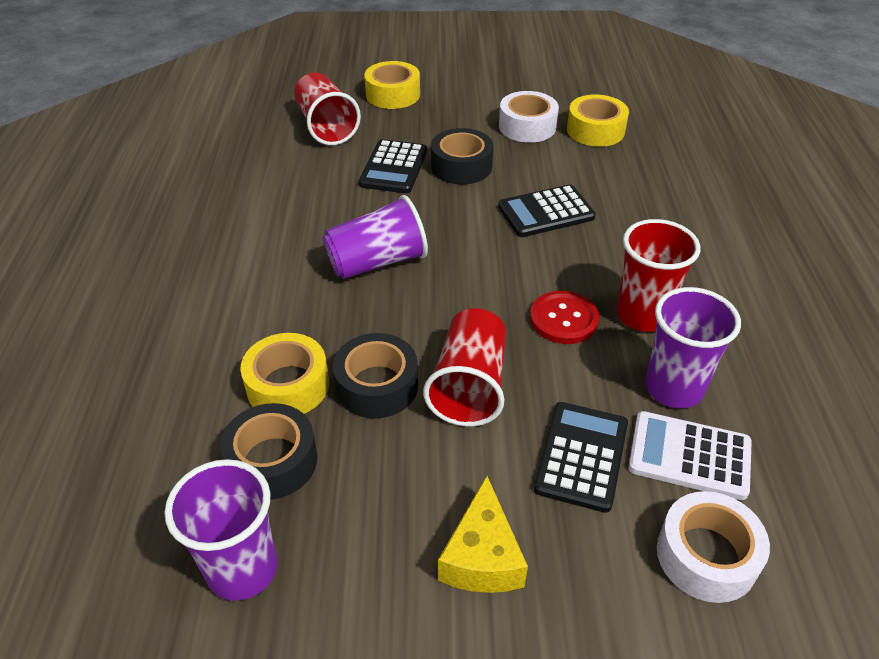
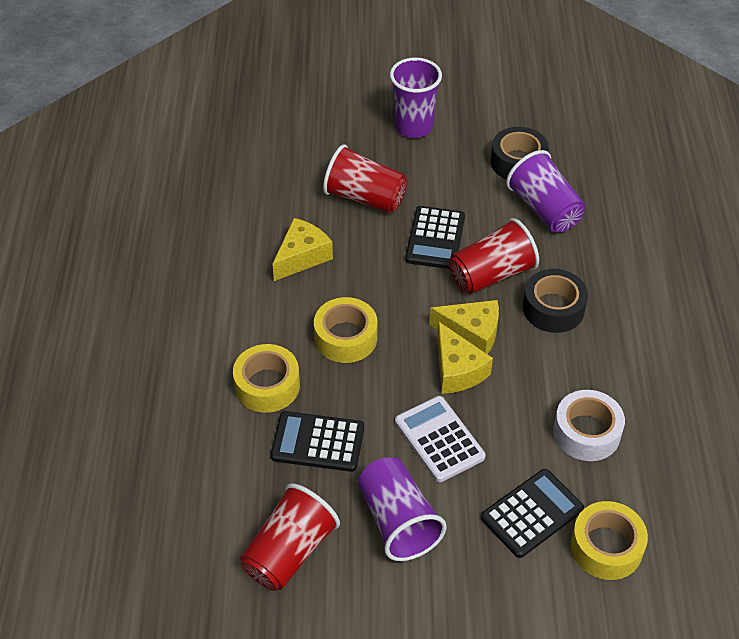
black tape: [220,403,317,500] [333,333,418,418] [431,128,493,185] = 3 -> [491,127,549,180] [523,269,588,333] = 2
red button: [530,291,599,344] = 1 -> none = 0
white tape: [499,91,559,143] [657,491,770,603] = 2 -> [553,390,625,461] = 1
yellow cheese: [438,476,528,593] = 1 -> [272,218,333,281] [429,300,499,354] [437,321,493,394] = 3

